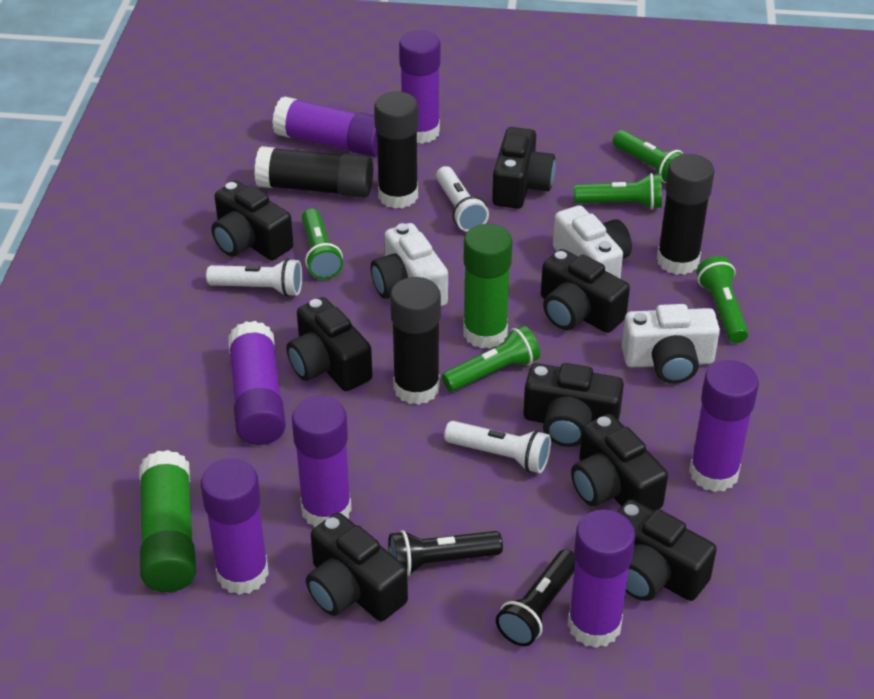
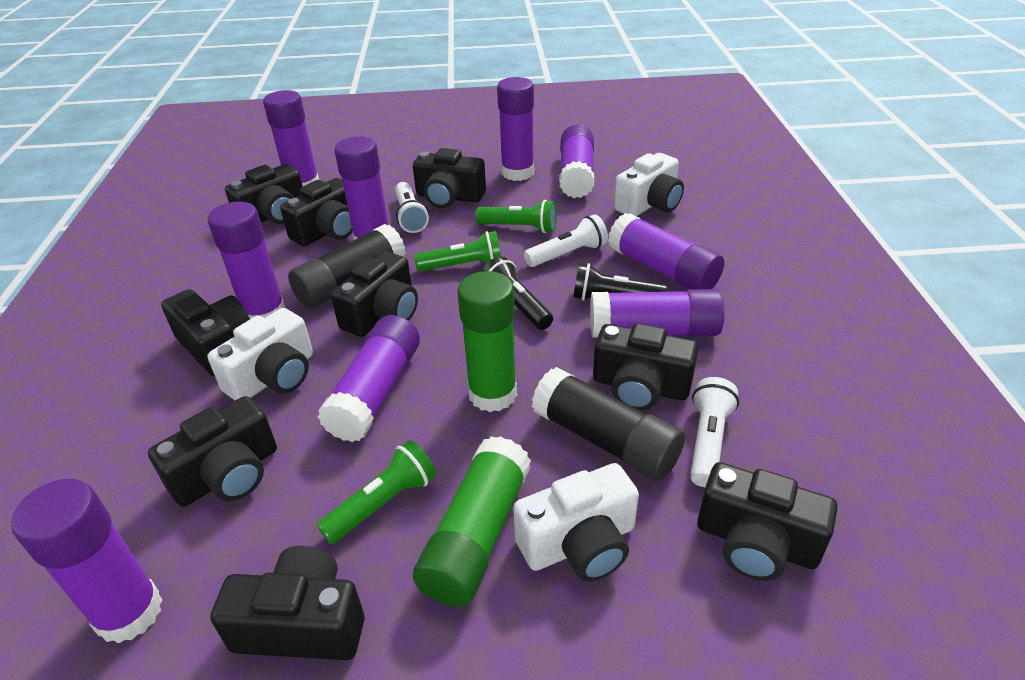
black camera: [211,181,293,260] [287,297,372,391] [306,513,408,621] [492,127,555,209] [523,363,624,447] [541,249,630,333] [571,414,668,511] [617,499,717,601] = 8 -> [148,396,277,507] [161,289,250,376] [210,546,365,660] [225,164,303,224] [280,178,352,246] [331,251,418,337] [413,148,486,208] [593,323,699,411] [697,462,838,581] = 9
black glue stick: [254,146,373,198] [374,92,418,209] [390,277,441,405] [657,154,714,275] = 4 -> [288,224,406,308] [532,367,685,481] = 2
green flashlight: [302,208,343,279] [442,325,540,391] [574,173,662,209] [613,130,683,183] [697,256,749,343] = 5 -> [317,440,436,544] [414,231,501,272] [475,200,557,233] = 3
purple glue stick: [201,458,269,595] [228,321,286,445] [272,96,378,157] [292,396,352,527] [399,30,441,144] [568,509,635,648] [689,360,759,492] = 7 -> [11,479,162,644] [208,202,285,319] [263,90,319,186] [318,315,420,442] [335,136,388,240] [497,77,534,181] [559,125,594,198] [590,289,725,338] [608,213,724,290] = 9

